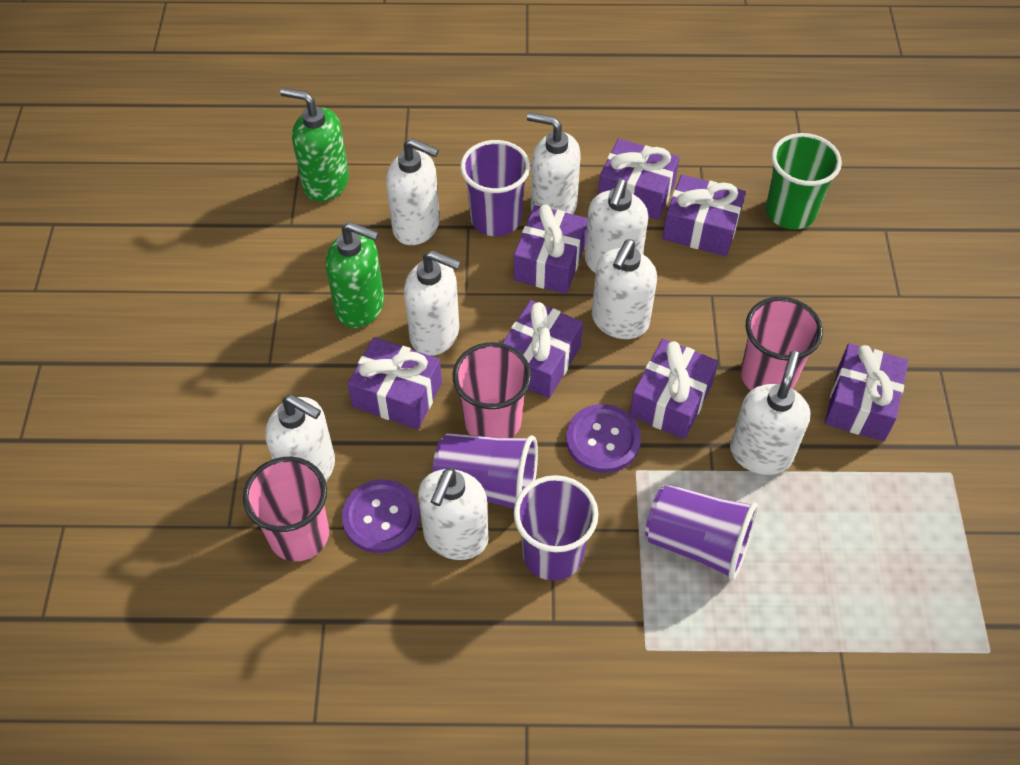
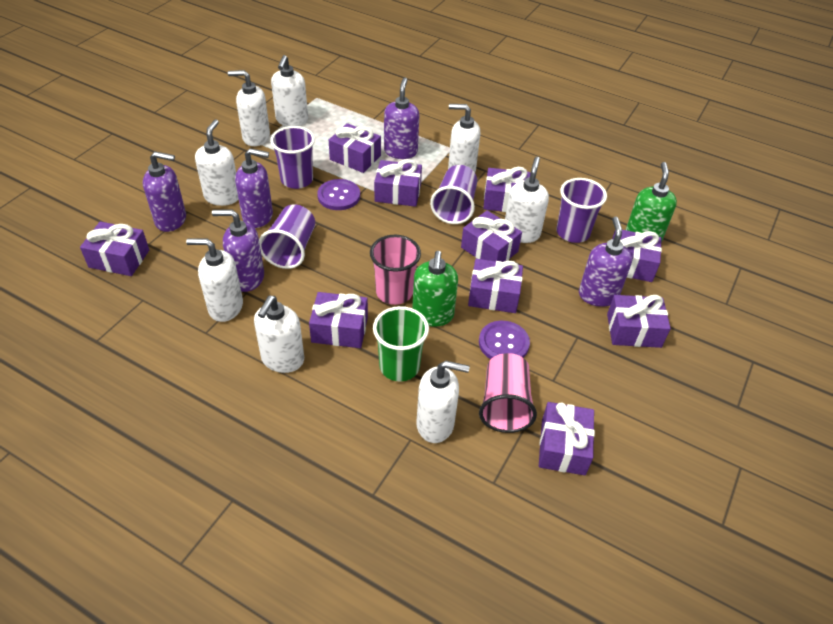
pink cup: [243,457,329,561] [453,342,531,438] [741,297,823,390] = 3 -> [370,235,421,305] [479,353,537,433] = 2
purple gift: [348,337,442,429] [503,300,583,398] [514,205,588,294] [598,138,680,220] [630,339,718,439] [662,174,746,256] [825,343,908,441] = 7 -> [80,221,149,276] [309,292,368,348] [329,123,381,173] [374,159,422,207] [461,210,522,262] [468,259,523,313] [483,167,530,212] [539,402,595,475] [607,295,671,348] [612,230,662,282] = 10
purple soap dispenser: none = 0 -> [143,151,186,232] [212,209,264,292] [235,148,273,228] [384,78,419,159] [579,217,632,307] = 5

